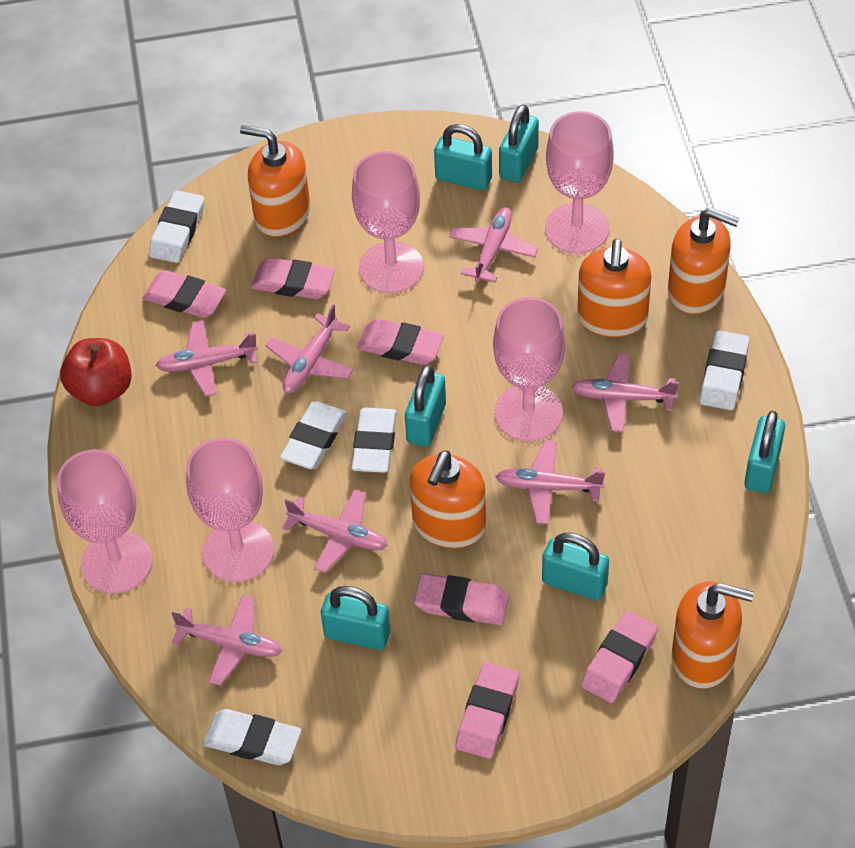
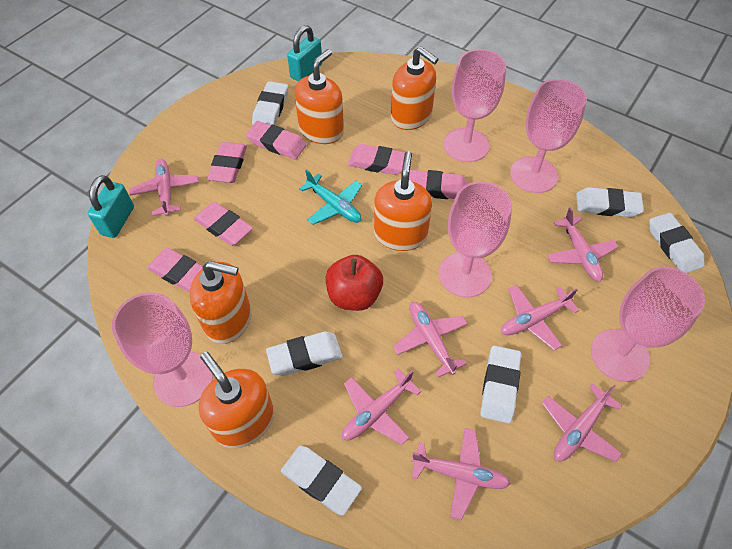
turquoise padlock: [321,586,390,650] [405,365,446,447] [434,124,492,191] [499,104,539,183] [542,532,609,601] [744,411,785,493] = 6 -> [88,175,134,238] [287,25,322,82] = 2
turquoise plane: none = 0 -> [299,169,362,225] = 1
white eraser: [149,190,204,263] [203,709,301,765] [280,402,347,469] [351,408,397,473] [700,330,750,410] = 5 -> [252,81,288,125] [266,331,343,376] [281,446,362,515] [480,346,521,423] [576,187,644,217] [649,213,705,273] = 6

